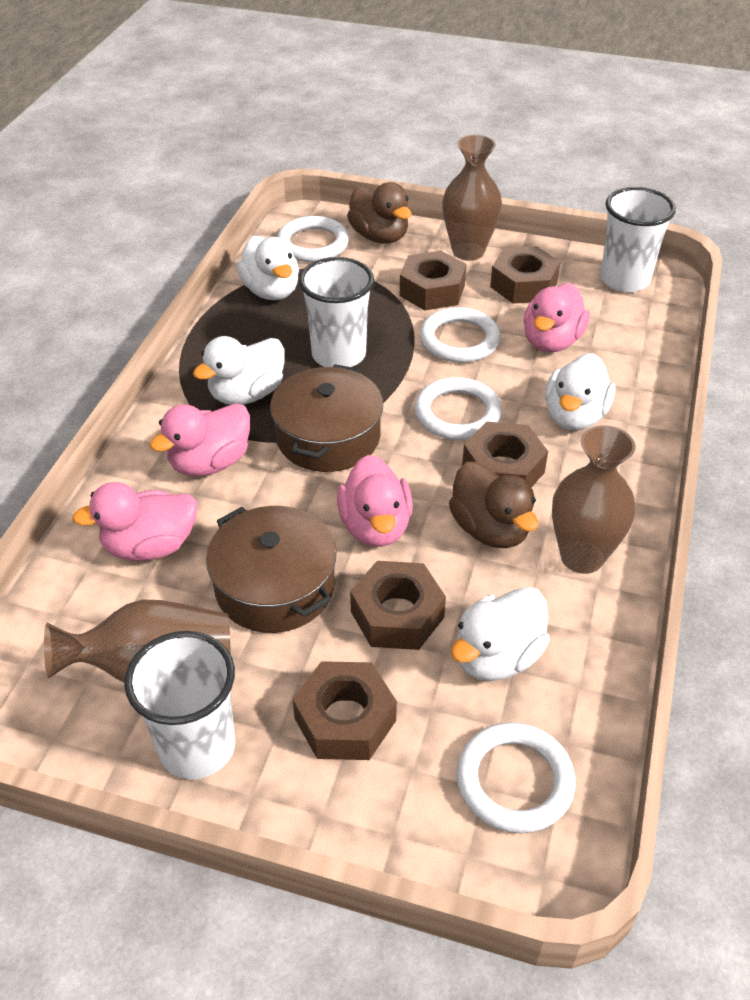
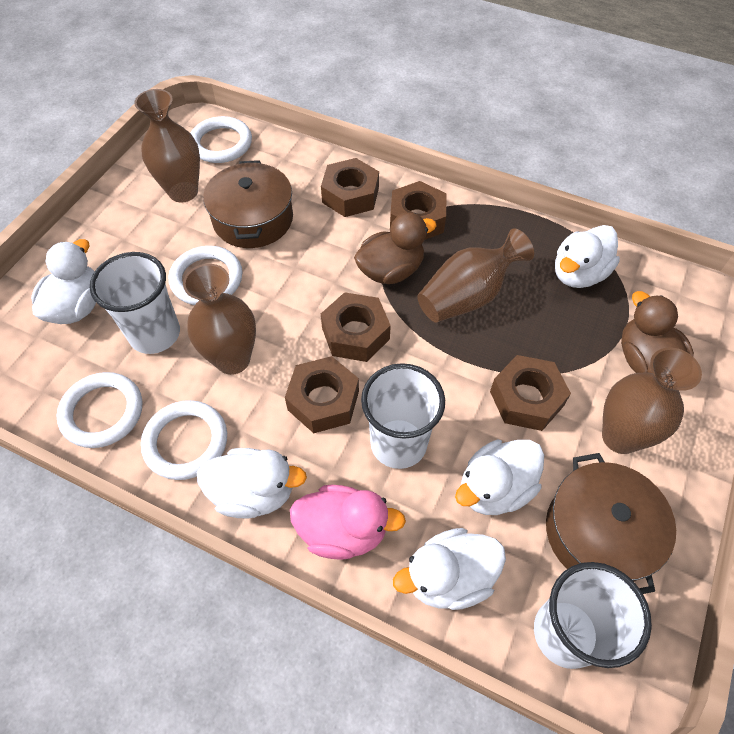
brown vase: [44,600,231,683] [442,135,502,261] [552,425,635,574] = 3 -> [134,89,200,203] [183,264,256,375] [417,228,534,323] [602,347,702,454] = 4
pink duck: [72,482,197,561] [149,403,250,477] [337,455,413,547] [524,283,590,352] = 4 -> [290,485,406,560] = 1
white duck: [193,336,285,405] [237,236,299,300] [451,587,550,681] [545,353,615,431] = 4 -> [31,239,96,324] [197,448,307,519] [393,528,506,610] [455,440,544,515] [555,225,620,288] = 5

